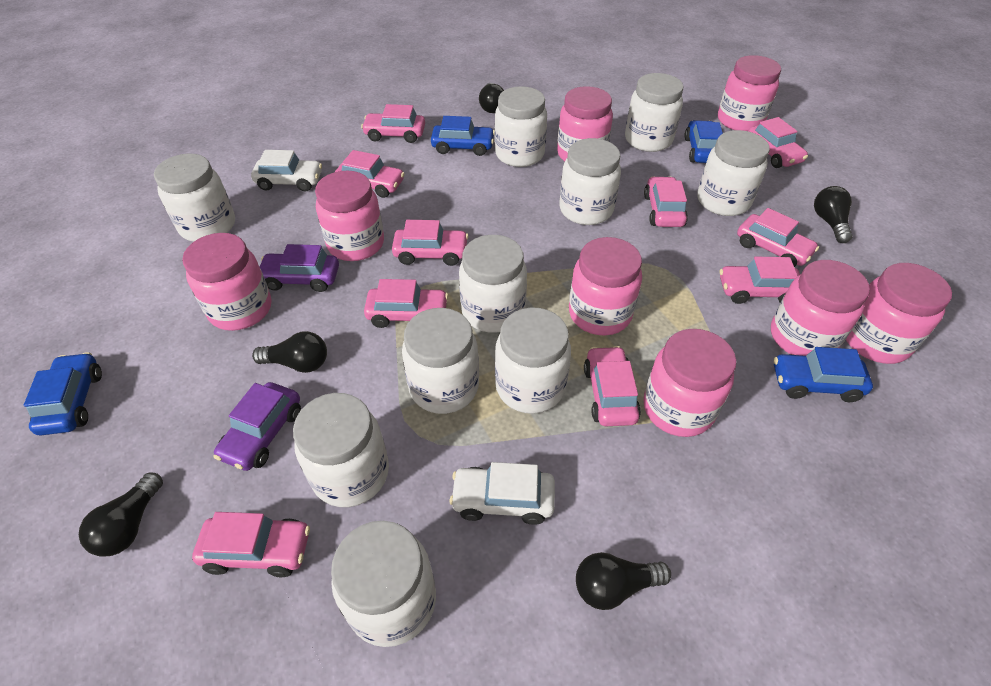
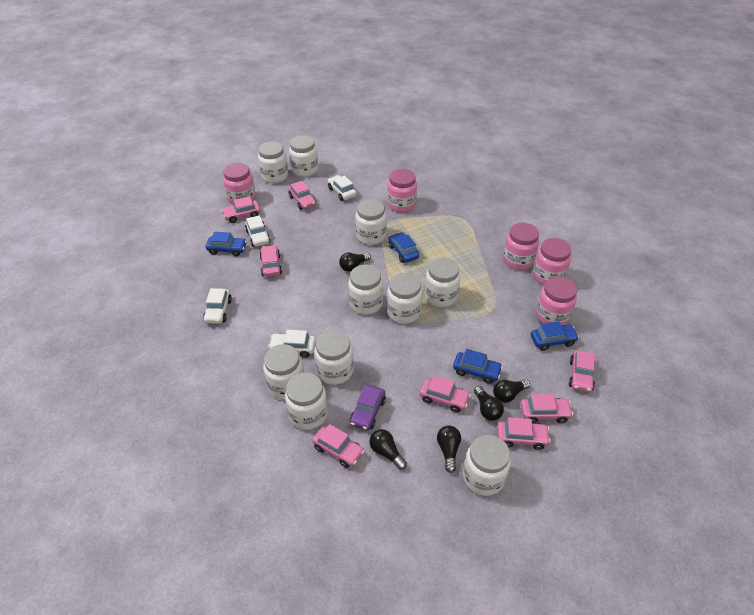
pink car: [192,512,310,577] [335,150,405,198] [361,104,425,143] [364,279,448,328] [392,220,469,266] [584,346,641,426] [644,176,688,227] [720,257,800,304] [737,208,819,267] [748,117,808,168] = 10 -> [222,196,261,223] [260,245,282,277] [289,181,316,210] [312,424,365,468] [420,376,471,413] [497,417,551,450] [520,394,573,424] [569,350,595,392] = 8
pink jar: [182,233,271,331] [315,170,384,261] [557,86,613,161] [569,237,642,335] [643,329,737,437] [718,55,781,131] [771,260,870,356] [846,263,952,364] = 8 -> [223,163,256,205] [387,169,417,213] [503,223,539,270] [533,238,571,285] [536,276,577,325] = 5
purple car: [213,382,301,471] [260,244,339,292] = 2 -> [350,385,386,430] = 1
white car: [251,150,322,191] [449,462,555,525] = 2 -> [203,288,232,324] [245,215,271,247] [268,330,316,358] [328,175,357,201] = 4

